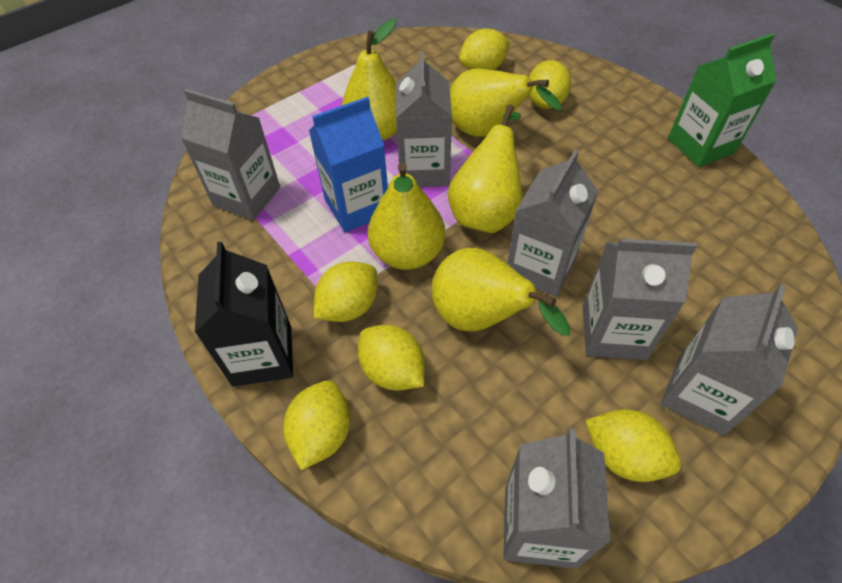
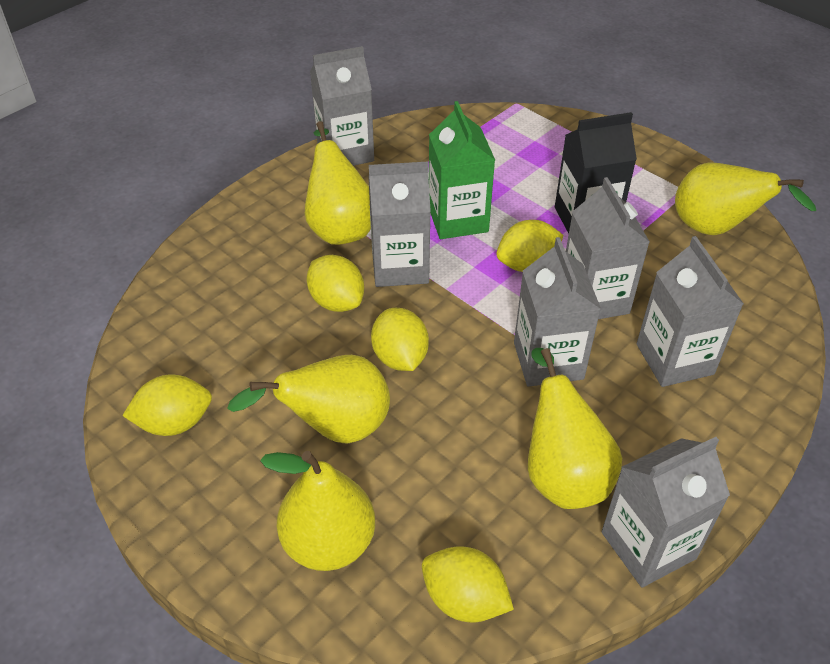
blue carton: [309,97,388,232] = 1 -> none = 0
yellow lemon: [283,380,351,470] [314,262,378,322] [358,325,425,390] [459,28,510,70] [529,60,571,109] [585,409,681,482] = 6 -> [122,375,212,436] [307,255,364,312] [371,308,429,371] [422,547,514,622] [496,220,563,272] = 5

